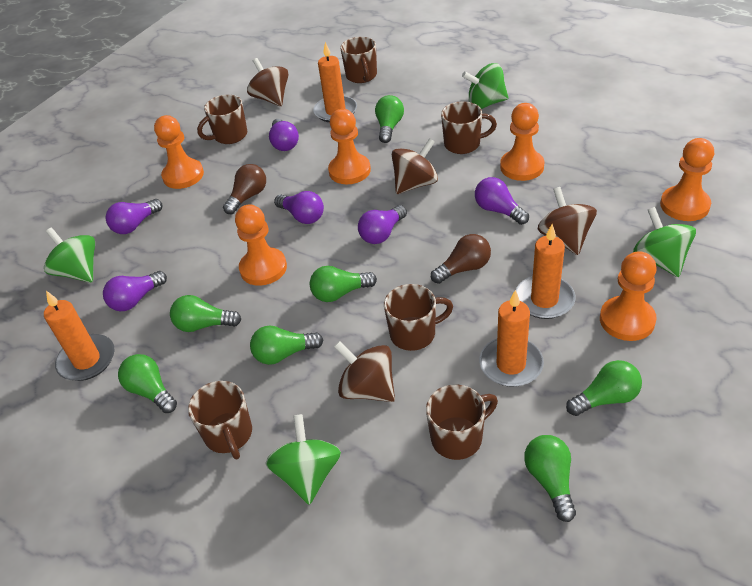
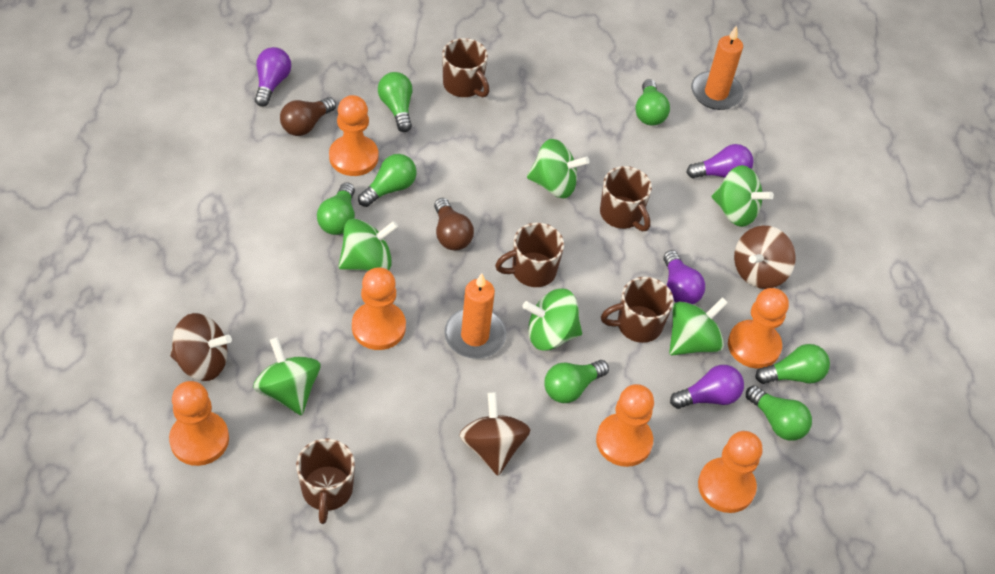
brown mug: [188,381,252,459] [197,95,247,144] [340,37,377,83] [384,284,453,351] [426,384,498,460] [441,101,497,154] = 6 -> [296,438,355,524] [442,38,489,97] [495,223,564,287] [600,166,652,231] [601,277,674,343] = 5
brown spinning top: [247,58,289,106] [334,341,395,402] [392,138,438,194] [538,187,597,255] = 4 -> [170,313,232,381] [459,392,530,476] [734,226,796,289] = 3
green spinning top: [44,227,95,283] [265,414,341,505] [462,63,509,109] [633,207,696,277] = 4 -> [253,337,320,416] [338,218,398,271] [522,289,582,351] [527,139,589,198] [669,297,728,356] [711,165,774,227] = 6
orange candle: [44,291,115,381] [313,42,357,122] [479,290,544,387] [516,224,575,319] = 4 -> [444,273,506,359] [691,26,744,110] = 2
purple light bulb: [103,271,167,311] [106,199,163,234] [269,119,299,151] [274,191,324,224] [358,205,407,244] [475,177,529,225] = 6 -> [255,47,291,107] [663,250,705,304] [670,365,744,409] [686,144,754,178] = 4

